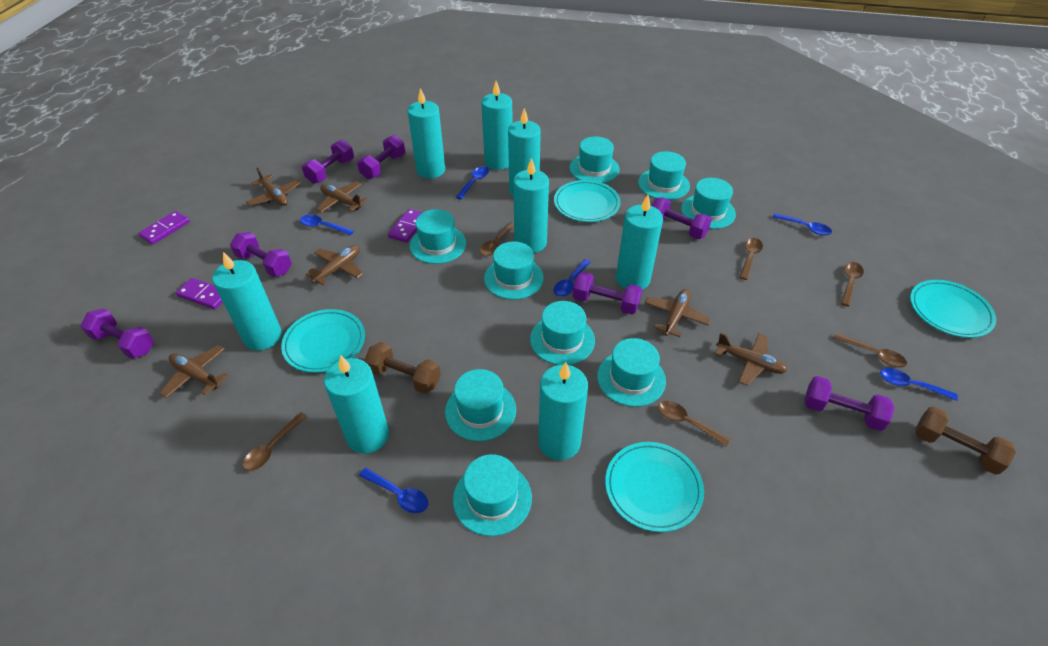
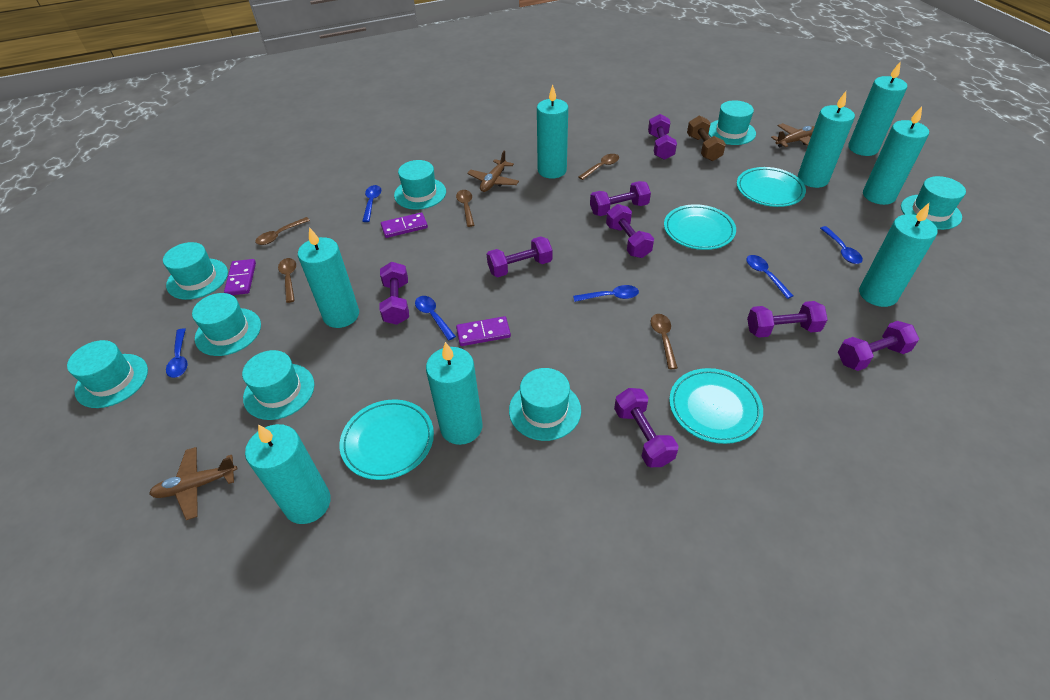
brown dumbbell: [364,342,441,394] [916,407,1016,475] = 2 -> [687,115,726,161] = 1
brown plane: [160,345,228,398] [247,168,301,206] [306,245,363,285] [316,181,367,213] [644,289,711,337] [715,333,787,386] = 6 -> [149,447,237,520] [467,151,519,192] [771,123,815,147] = 3
brown spoon: [243,412,308,471] [480,222,514,256] [658,401,730,447] [739,238,763,280] [833,333,907,367] [841,262,864,307] = 6 -> [255,217,310,245] [278,258,296,303] [456,190,474,227] [578,154,619,180] [651,314,678,369] = 5
purple dumbbell: [80,309,154,359] [230,232,292,277] [302,139,354,184] [357,135,405,179] [573,272,642,315] [652,197,712,239] [805,376,895,431] = 7 -> [380,262,409,325] [487,237,552,277] [590,181,651,216] [606,204,654,258] [614,388,679,467] [648,114,677,160] [747,301,828,338] [838,321,919,371] = 8
turquoise hat: [410,209,466,264] [445,369,516,441] [453,454,532,536] [484,241,544,300] [530,301,595,365] [570,136,620,183] [597,338,666,407] [638,151,690,200] [681,178,736,229] = 9 -> [67,340,148,408] [163,242,228,300] [192,293,261,356] [242,350,314,420] [394,160,446,210] [509,368,581,441] [709,100,756,145] [901,176,966,230] = 8

